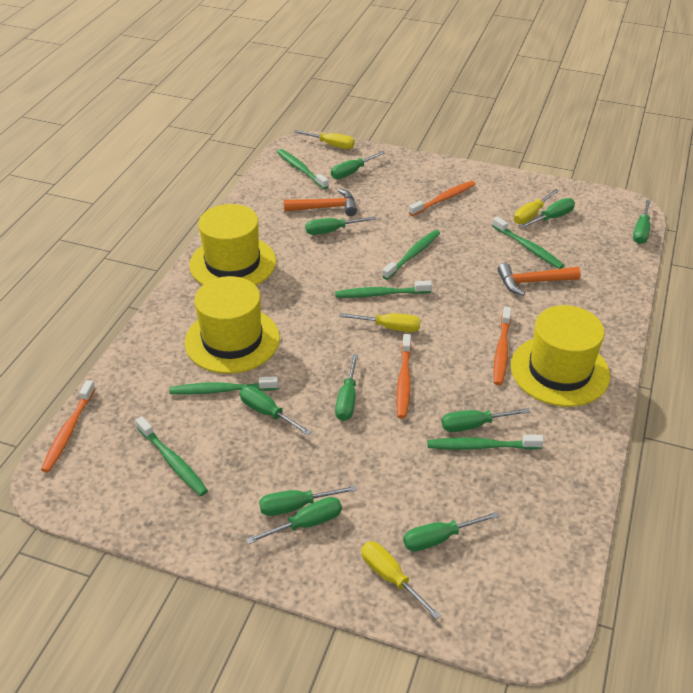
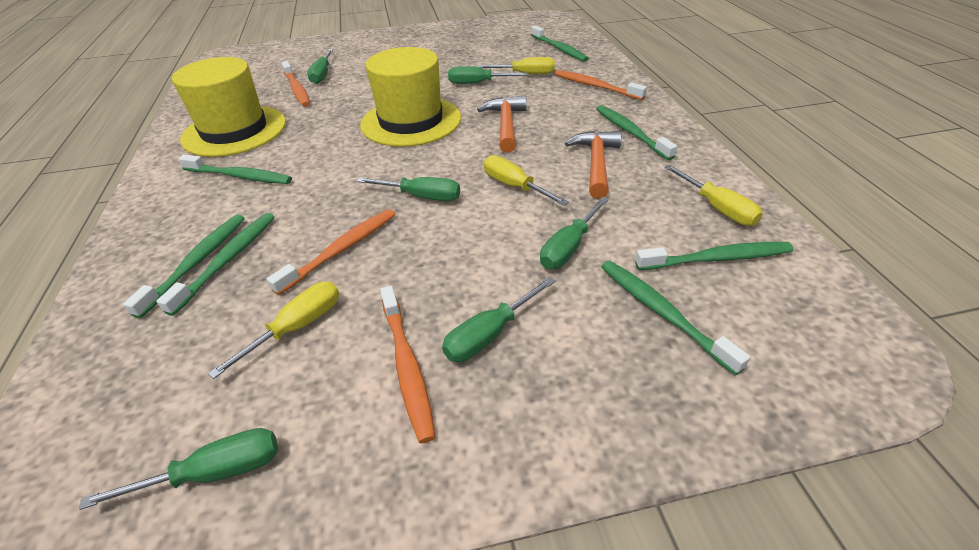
green screwdriver: [240,386,312,435] [247,497,342,544] [259,485,357,516] [305,216,376,235] [331,151,386,179] [335,354,358,421] [403,512,499,551] [442,408,530,432] [519,198,575,229] [633,200,651,244] = 10 -> [79,428,278,510] [307,49,333,84] [357,177,460,201] [442,277,556,362] [448,66,528,84] [540,197,609,269] = 6
yellow hat: [185,276,280,374] [189,204,276,285] [511,305,610,407] = 3 -> [172,57,286,157] [360,47,461,147] = 2

